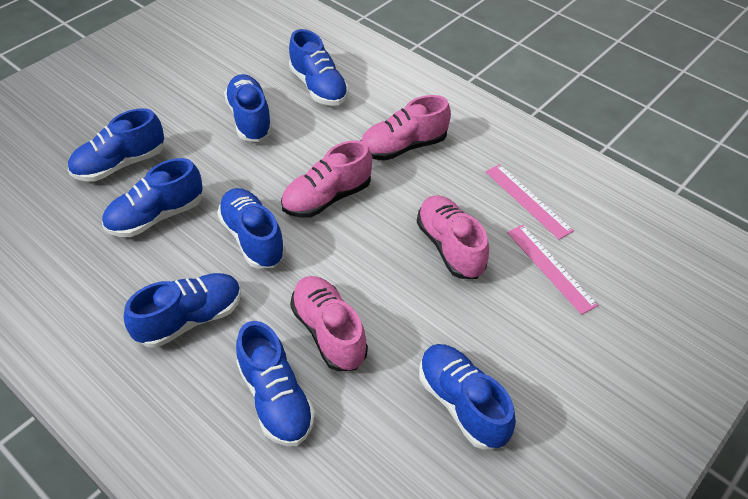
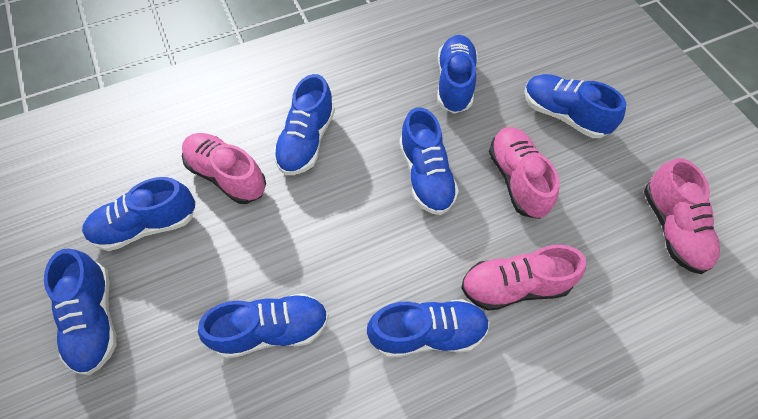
pink ruler: [486,164,574,240] [507,225,598,315] = 2 -> none = 0

